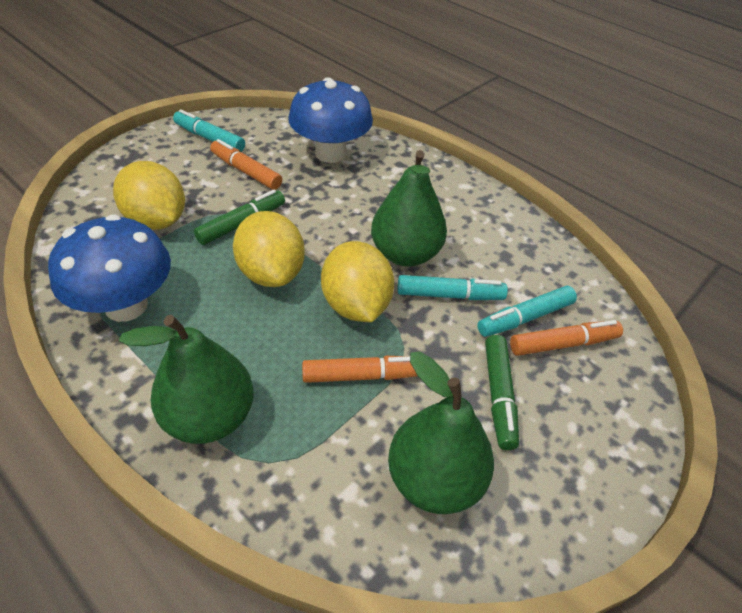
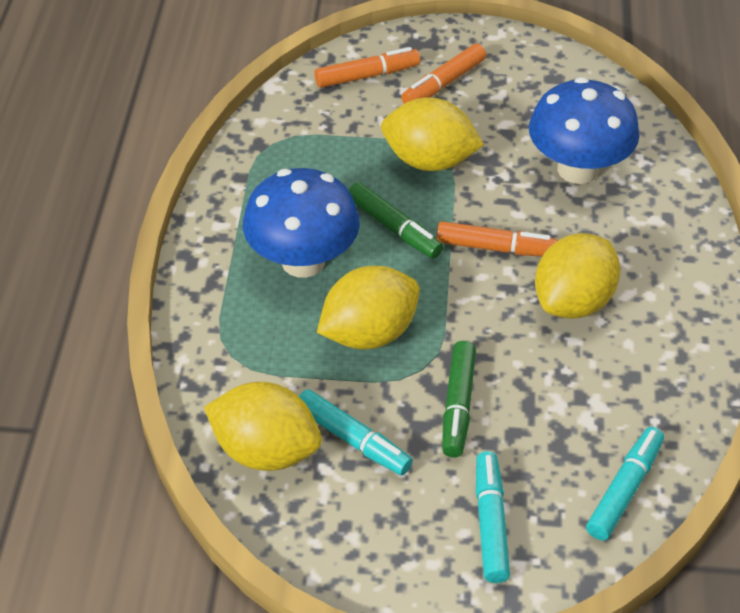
green pear: [119,315,254,444] [371,150,447,267] [388,352,494,514] = 3 -> none = 0
yellow lemon: [113,161,185,230] [233,211,305,287] [321,241,394,322] = 3 -> [204,382,322,471] [317,266,420,350] [381,97,484,171] [535,233,620,319] = 4

